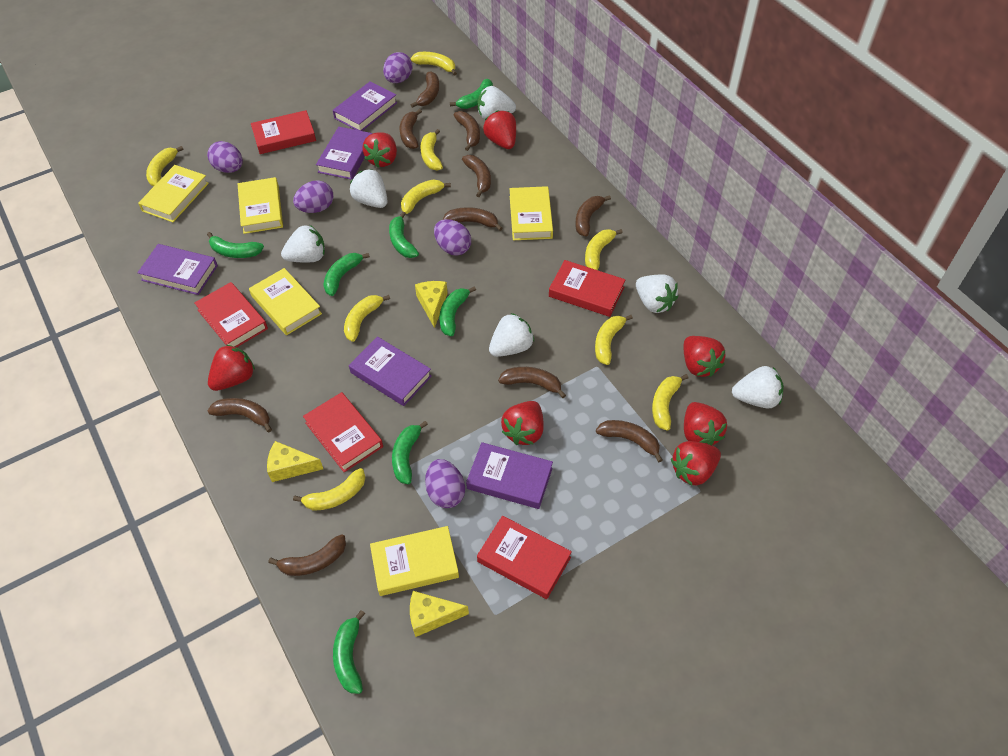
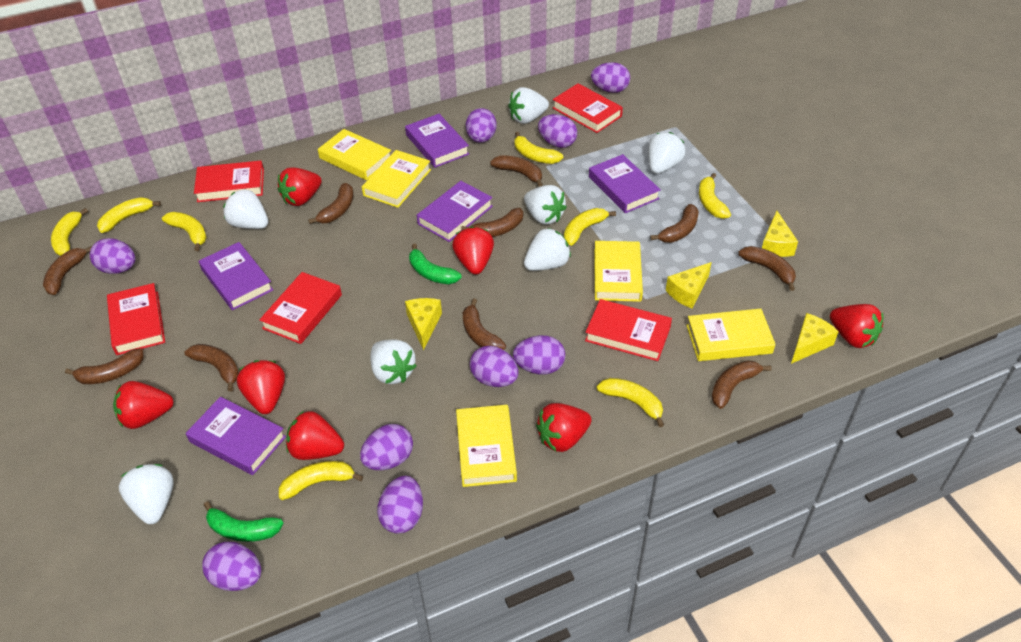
green banana: [207,232,264,258] [323,253,370,296] [333,610,365,694] [389,212,419,258] [392,421,428,484] [439,286,476,336] [450,79,493,109] = 7 -> [204,501,283,542] [409,244,462,284] = 2
purple egg: [207,141,243,173] [293,180,333,213] [383,52,413,83] [425,459,465,508] [434,219,471,256] = 5 -> [90,238,136,274] [202,542,262,591] [360,424,413,470] [377,476,423,534] [466,108,497,143] [470,346,519,387] [513,335,565,375] [538,114,577,148] [591,62,630,93] = 9
white strawberry: [281,225,325,263] [350,169,387,208] [477,86,516,120] [489,313,534,357] [636,275,678,313] [732,366,784,409] = 6 -> [119,464,174,524] [223,189,268,229] [370,339,416,384] [508,87,549,124] [524,185,567,225] [524,228,571,271] [648,132,685,174] = 7
yellow banana: [146,146,183,186] [293,468,366,511] [344,295,390,342] [401,179,451,214] [410,52,457,75] [420,129,443,171] [585,229,623,270] [595,315,633,365] [652,374,688,431] = 9 -> [51,208,88,256] [97,197,161,233] [162,212,207,251] [279,461,363,500] [514,132,563,164] [564,208,616,246] [597,378,664,427] [699,173,731,219] = 8
yellow cheese: [267,441,323,482] [410,591,469,637] [415,281,448,328] = 3 -> [405,298,442,350] [666,262,712,309] [762,211,798,257] [791,313,839,364] = 4

